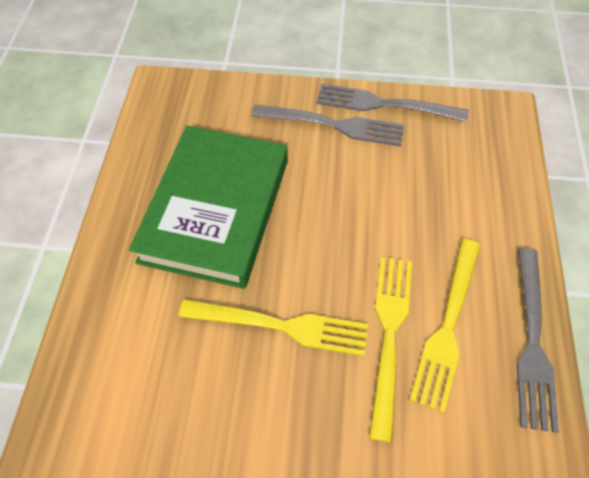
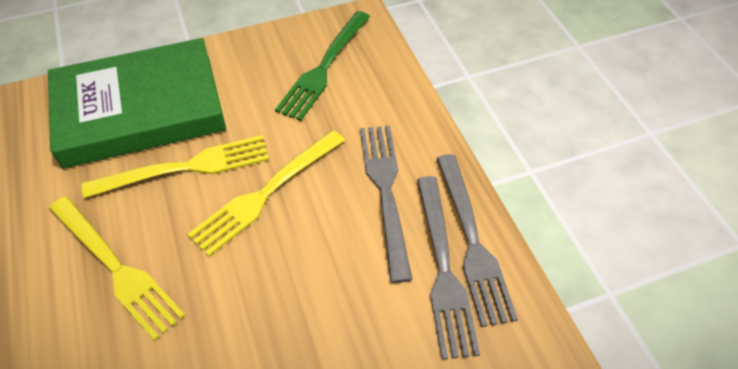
green fork: none = 0 -> [275,11,370,121] = 1

